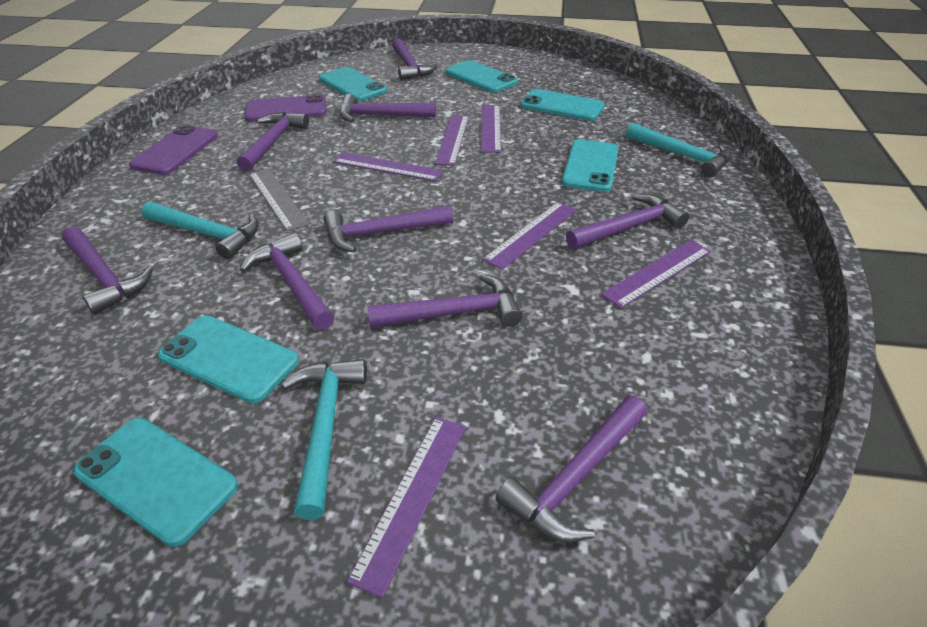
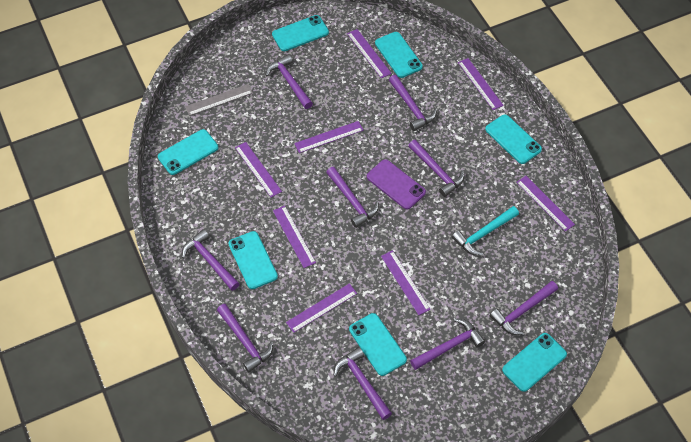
purple phone: [129,125,218,175] [244,94,327,122] = 2 -> [367,159,426,210] = 1
purple ruler: [333,152,444,181] [347,417,466,598] [435,115,469,166] [481,105,501,153] [483,202,577,270] [601,240,711,308] = 6 -> [235,142,282,197] [273,206,316,268] [286,283,357,333] [294,121,363,153] [347,29,392,78] [381,250,431,315] [458,58,503,110] [516,176,575,231] = 8
turquoise hammer: [142,201,259,260] [282,359,367,520] [626,123,731,177] = 3 -> [452,206,519,255] = 1
turquoise phone: [74,418,238,547] [158,315,299,403] [319,67,387,101] [445,60,518,93] [521,89,605,121] [562,139,619,192] = 6 -> [158,129,218,175] [228,231,278,289] [272,15,329,51] [349,313,407,376] [375,32,423,78] [485,114,542,164] [502,333,567,392] = 7

